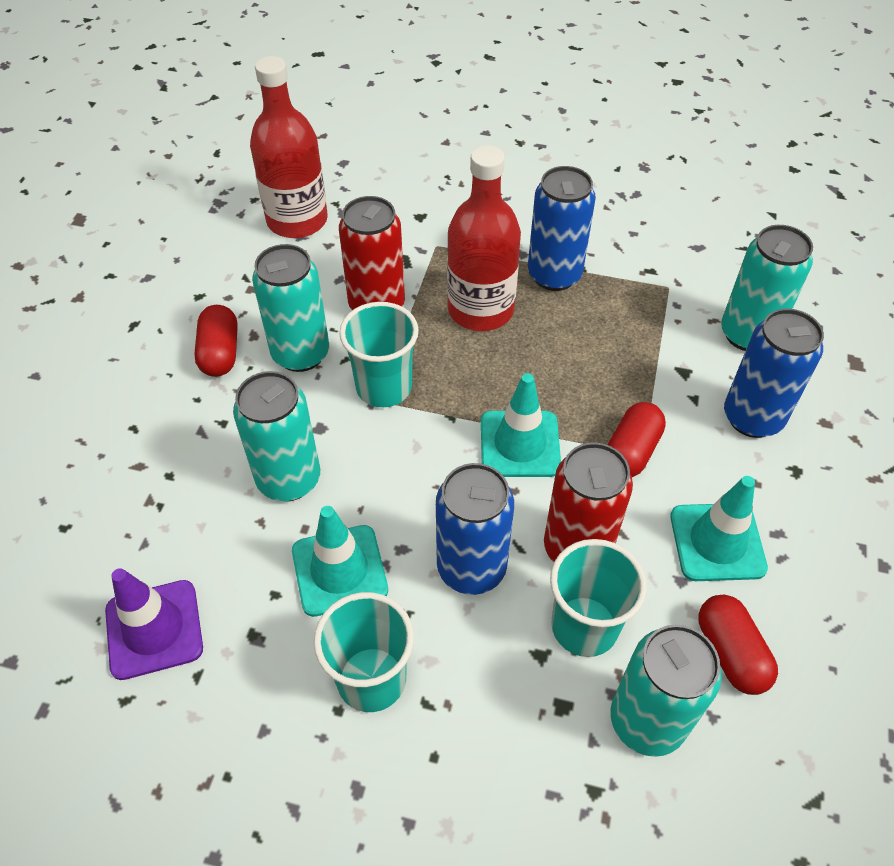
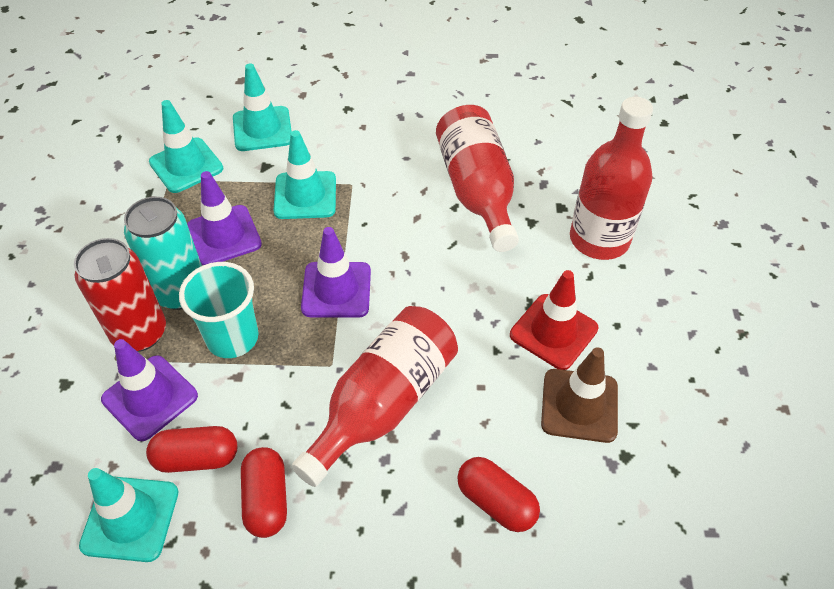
blue can: [436,463,514,595] [528,166,596,291] [724,309,824,438] = 3 -> none = 0
brown traffic cone: none = 0 -> [541,347,618,443] = 1
purple traffic cone: [105,568,203,680] = 1 -> [101,339,198,441] [187,171,262,265] [301,227,371,318] = 3
red bottle: [250,56,328,238] [447,145,521,331] = 2 -> [292,306,458,487] [436,105,519,252] [570,97,653,260] = 3
red can: [339,196,405,310] [544,443,633,562] = 2 -> [74,238,166,352] = 1
red traffic cone: none = 0 -> [510,270,598,370] = 1
turquoise can: [233,371,320,501] [252,244,329,372] [611,624,722,757] [721,225,813,351] = 4 -> [124,197,202,310] = 1
turquoise cup: [314,592,414,712] [339,302,419,407] [550,539,647,657] = 3 -> [179,262,259,358] = 1
turquoise traffic cone: [292,506,388,617] [481,373,561,477] [670,476,768,581] = 3 -> [79,468,178,562] [149,100,223,193] [233,63,292,151] [273,130,336,219] = 4

